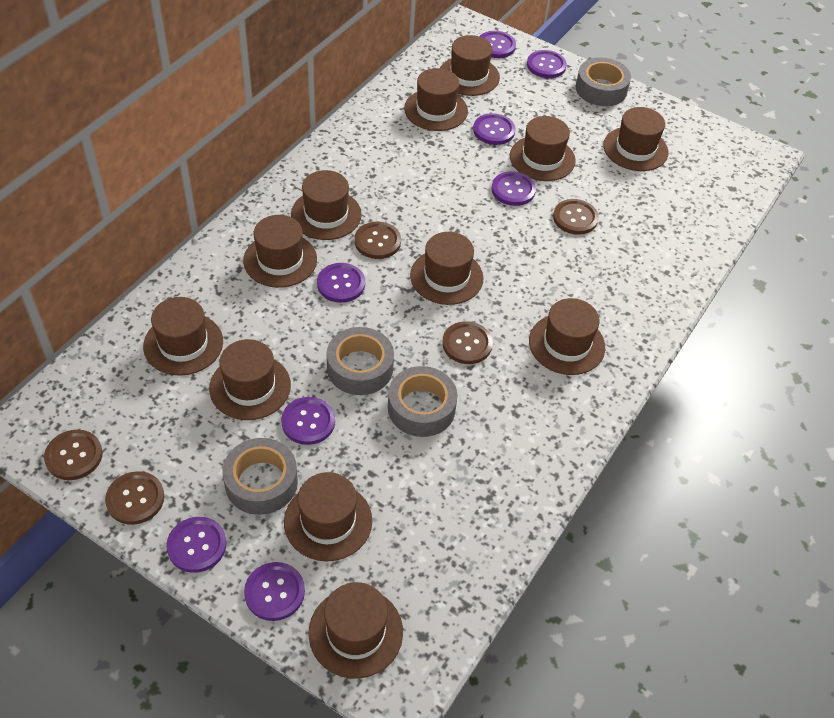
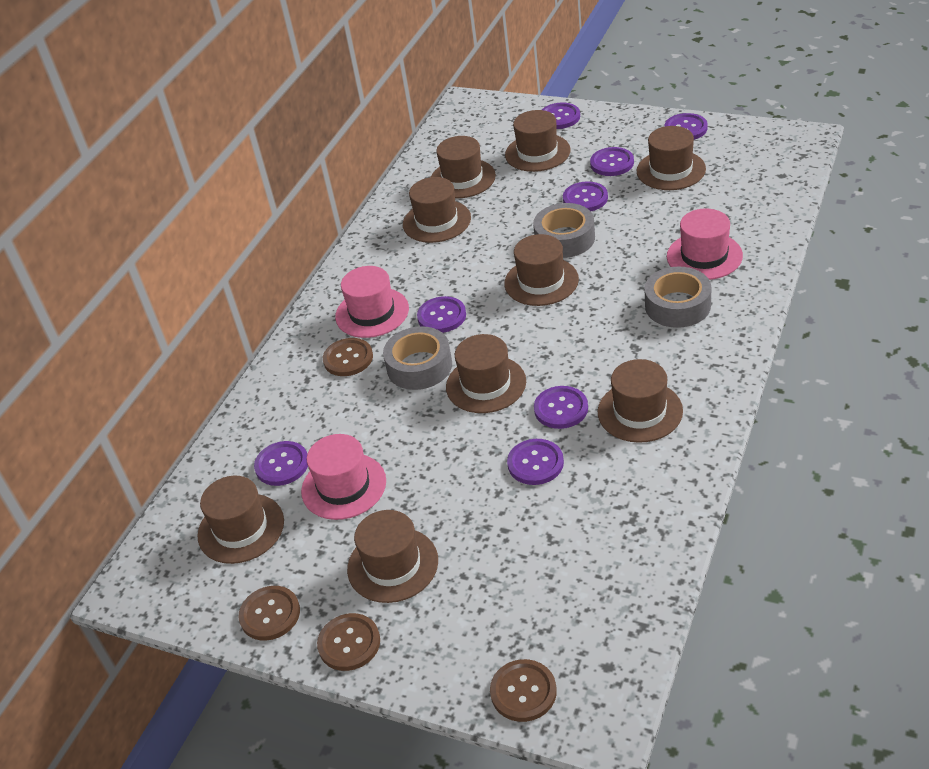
brown button: [44,430,103,480] [105,471,164,525] [355,222,401,259] [442,321,493,364] [553,199,599,235] = 5 -> [239,586,300,641] [317,613,380,671] [323,338,373,376] [490,659,557,722] = 4
brown hat: [143,297,223,376] [209,339,291,420] [243,215,317,288] [284,472,372,561] [291,170,362,240] [308,582,403,678] [404,68,468,131] [410,232,484,305] [440,35,500,96] [510,116,576,181] [529,298,605,375] [603,107,669,171] = 12 -> [197,476,284,564] [347,510,438,603] [403,177,471,243] [431,136,496,198] [446,334,526,413] [504,234,579,306] [505,110,570,172] [598,359,683,443] [636,126,706,190] = 9
grey tape: [223,438,298,515] [327,327,394,395] [388,366,458,437] [576,58,631,106] = 4 -> [383,326,452,390] [533,203,595,258] [644,267,711,328] = 3
pink hat: none = 0 -> [301,434,386,520] [335,266,409,338] [667,209,743,280] = 3

